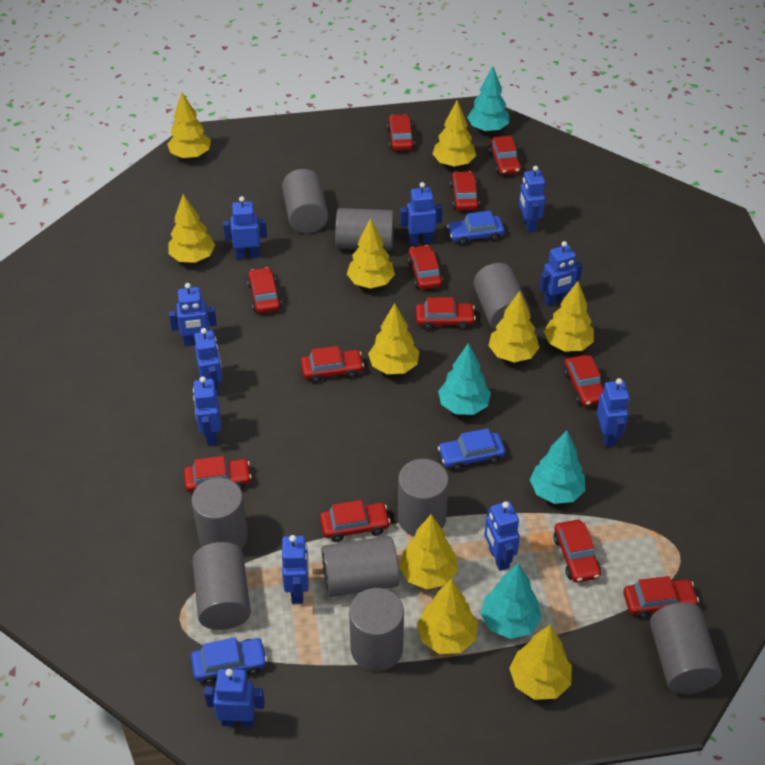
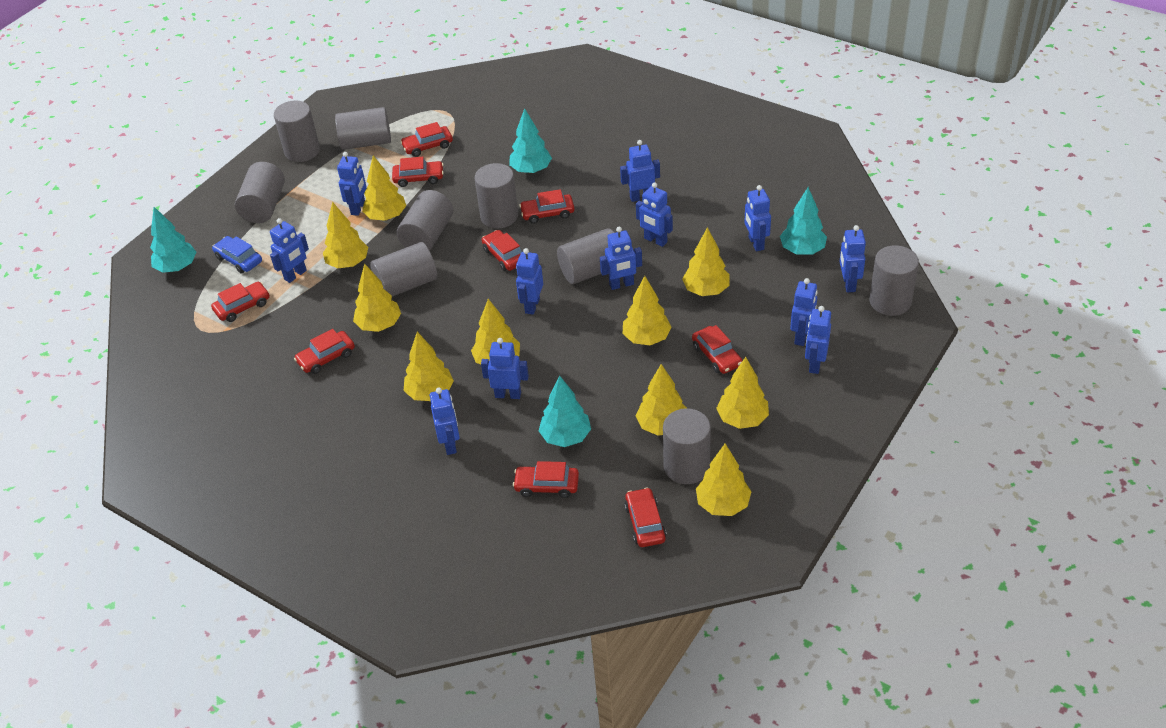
blue car: [191,637,267,685] [438,428,505,471] [447,211,505,245] = 3 -> [212,236,262,274] = 1
blue robot: [169,283,217,346] [193,376,221,445] [194,328,223,395] [204,669,265,727] [223,196,267,259] [282,535,309,604] [400,182,442,245] [484,501,520,571] [519,166,545,233] [539,241,582,306] [597,378,629,447] = 11 -> [270,218,309,283] [337,152,367,216] [430,388,460,455] [481,338,529,399] [516,248,543,315] [600,227,642,290] [620,140,660,202] [636,182,673,247] [744,185,771,251] [790,278,818,346] [805,306,831,374] [839,225,866,293] = 12
red car: [184,456,251,492] [247,267,282,313] [301,346,364,383] [320,500,390,542] [387,114,415,151] [407,245,443,290] [416,297,476,330] [450,171,480,210] [489,136,522,175] [553,520,601,583] [563,355,604,406] [623,576,699,619] = 12 -> [211,282,270,322] [294,329,355,374] [392,157,444,187] [400,122,453,157] [482,230,522,271] [513,461,579,498] [519,189,574,224] [624,487,667,547] [692,325,742,374] = 9

